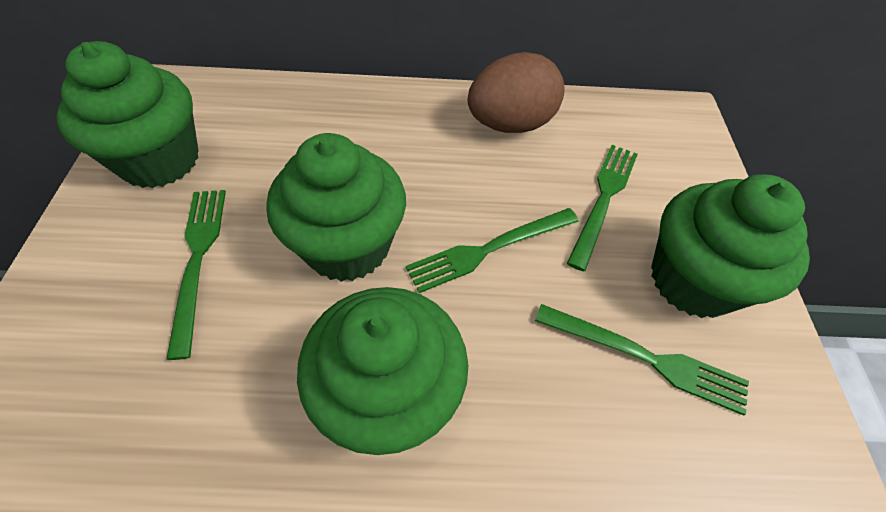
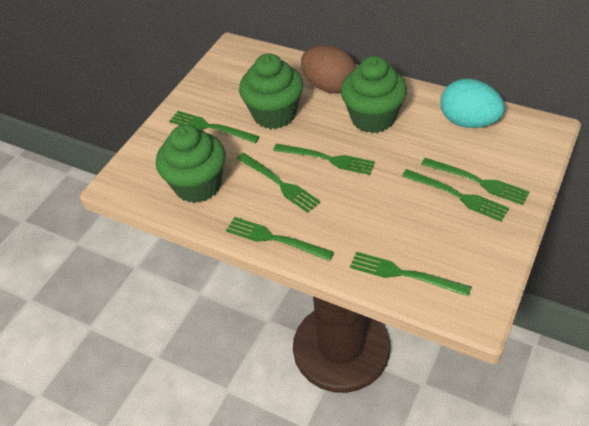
green cupcake: [56,41,199,188] [266,133,406,282] [297,287,468,455] [651,174,810,318] = 4 -> [156,125,226,203] [239,54,303,129] [341,56,407,133] = 3
green fork: [166,190,226,360] [406,208,579,293] [535,304,749,416] [567,145,638,271] = 4 -> [169,111,260,143] [226,217,334,261] [237,153,321,213] [273,144,375,175] [350,252,472,297] [402,169,509,222] [421,158,530,205] = 7
turquoise egg: none = 0 -> [440,79,505,128] = 1

